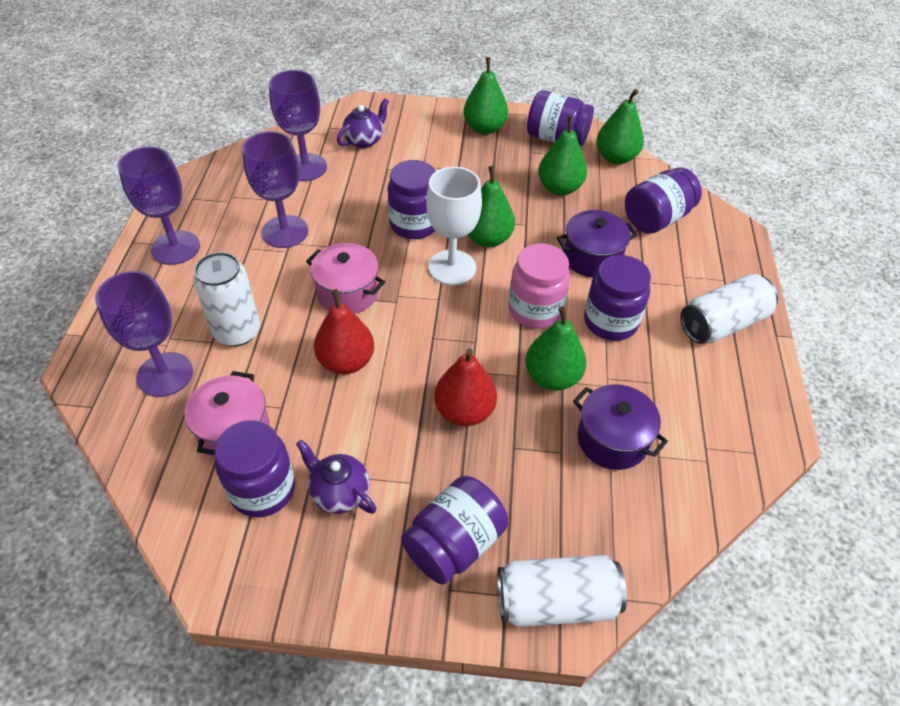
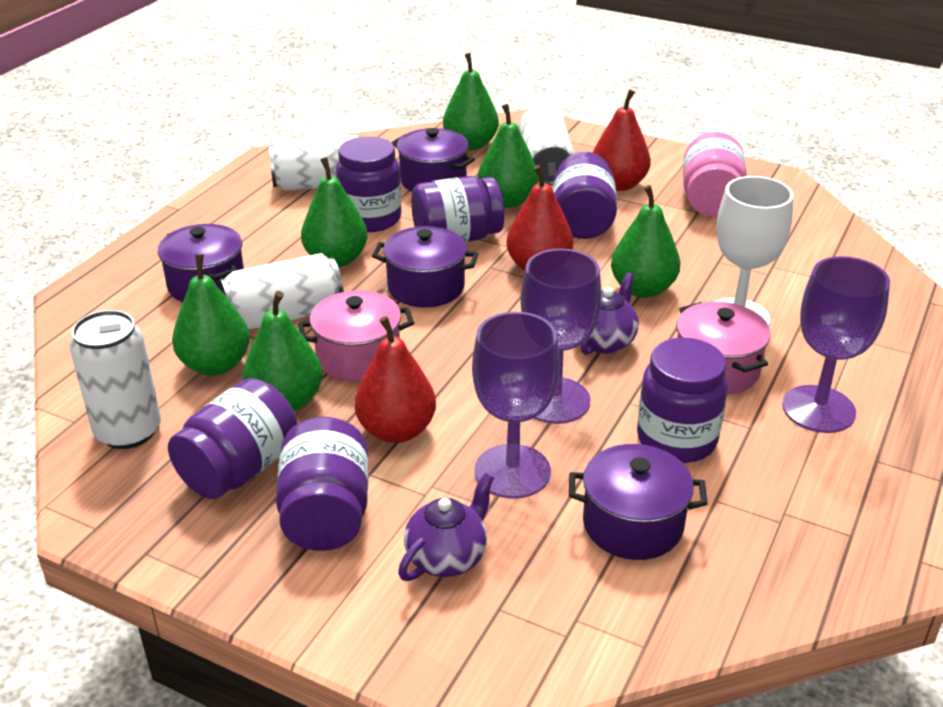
green pear: [463,57,508,134] [468,166,515,247] [525,306,587,391] [538,116,587,195] [596,89,644,164] = 5 -> [172,254,250,376] [243,291,323,411] [301,157,368,267] [443,53,499,150] [478,104,538,208] [611,185,681,298] = 6
purple goblet: [95,271,193,397] [118,146,200,265] [242,131,308,248] [269,70,327,181] = 4 -> [472,312,560,499] [520,249,602,424] [782,256,890,433] = 3
purple pot: [557,210,638,278] [573,384,668,470] = 2 -> [158,224,244,302] [372,226,478,308] [392,128,475,192] [569,444,708,560] = 4
red pear: [314,289,374,374] [434,348,497,426] = 2 -> [354,316,436,443] [506,165,573,271] [593,89,651,191] = 3
white can: [193,252,260,346] [497,555,627,627] [680,274,778,344] = 3 -> [69,310,161,449] [219,253,344,330] [269,135,359,191] [518,106,574,185] = 4

